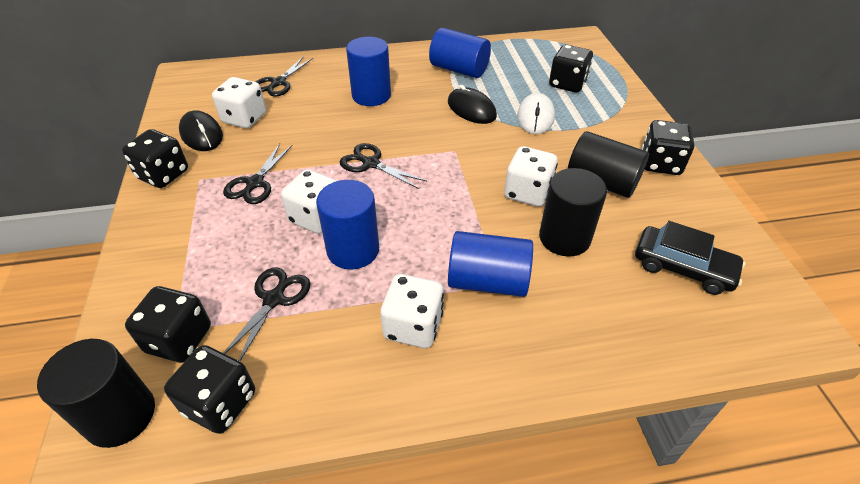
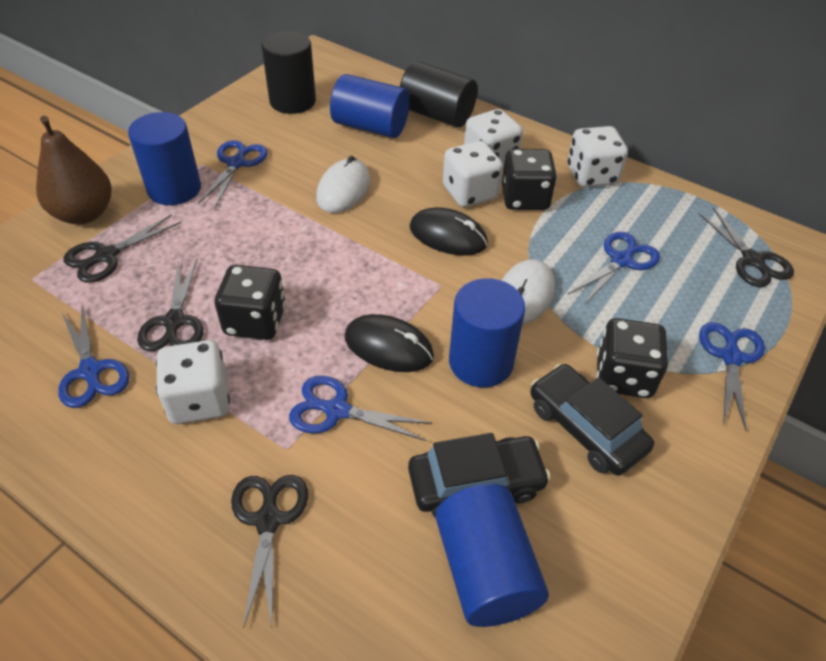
black car: [635,221,745,295] = 1 -> [408,433,551,517] [530,364,654,476] = 2
black cylinder: [37,339,155,448] [539,168,607,257] [568,131,649,198] = 3 -> [261,31,316,114] [400,61,477,128] = 2
black dice: [122,129,188,188] [125,286,211,363] [164,345,255,434] [549,45,593,92] [642,120,694,175] = 5 -> [215,265,286,340] [502,149,557,210] [596,318,668,398] = 3
blue scissors: none = 0 -> [58,306,130,408] [198,140,268,207] [289,376,432,441] [568,232,660,306] [699,322,765,431] = 5
brown pear: none = 0 -> [36,116,112,224] = 1
white mouse: [517,93,555,134] = 1 -> [316,156,370,213] [501,259,555,325] = 2

